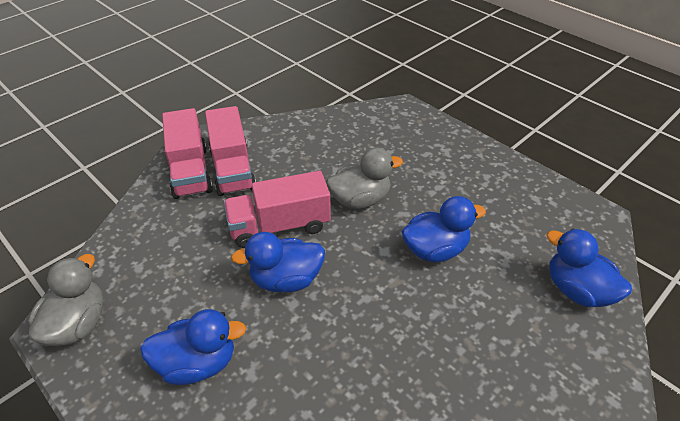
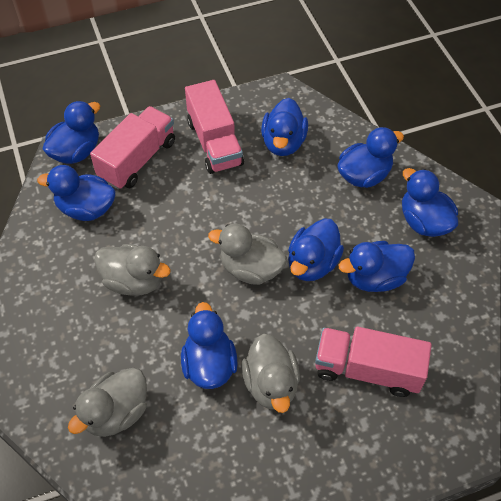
blue duck: [140,309,246,385] [231,232,325,292] [402,196,486,262] [546,229,632,307] = 4 -> [37,165,115,221] [43,101,100,164] [181,302,238,389] [261,98,308,156] [288,219,344,281] [337,127,404,188] [339,241,415,292] [402,168,458,237] = 8
grey duck: [29,254,103,346] [326,147,403,209] = 2 -> [68,368,147,437] [94,244,171,296] [208,224,287,285] [242,334,300,413] = 4

